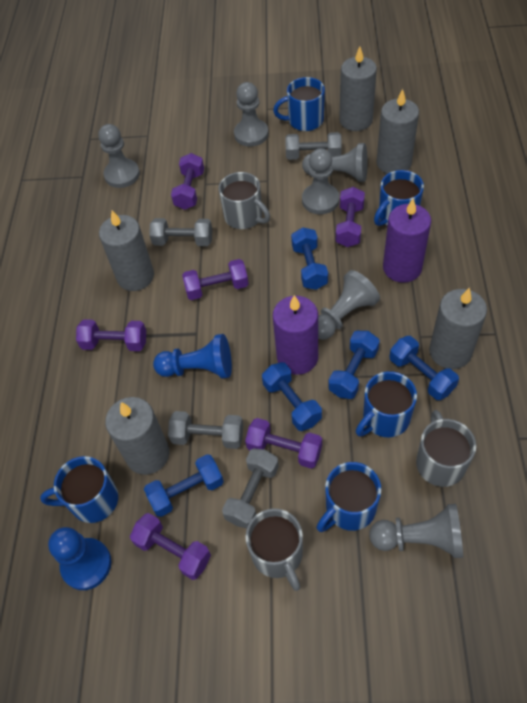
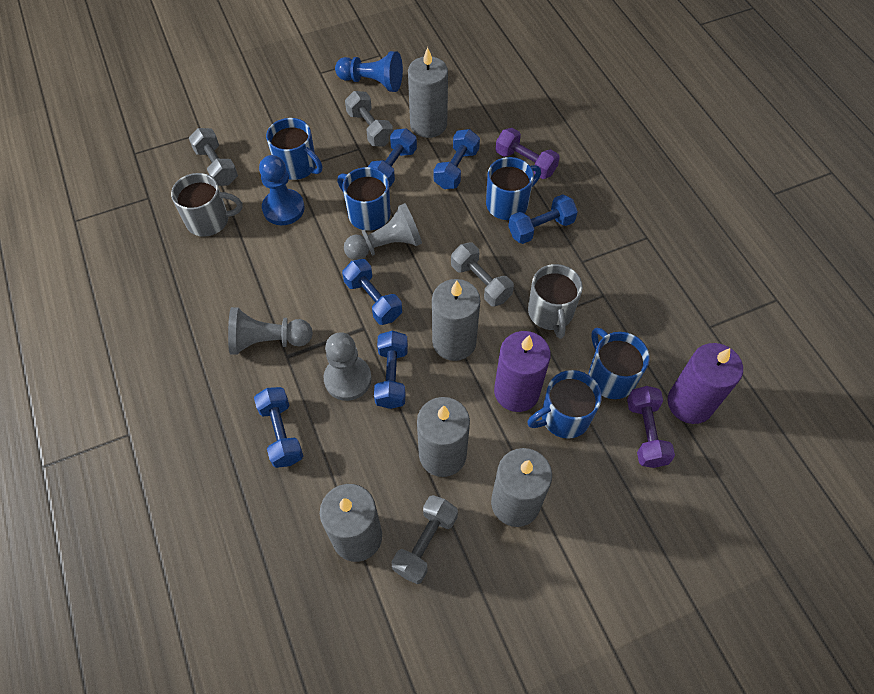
blue dumbbell: [144,454,224,517] [262,362,322,431] [291,227,328,290] [328,331,380,399] [389,336,459,400] = 5 -> [254,387,303,468] [342,259,402,325] [368,128,417,187] [374,331,408,409] [434,129,480,189] [508,194,578,244] = 6
grey mug: [219,172,270,229] [245,508,303,591] [416,410,476,487] = 3 -> [171,173,242,237] [528,264,583,339] = 2
grey pawn: [98,124,140,188] [234,82,269,146] [302,143,368,182] [302,148,339,214] [318,270,380,340] [369,504,463,558] = 6 -> [228,307,313,355] [324,332,372,401] [344,203,422,260] = 3
purple dumbbell: [76,319,146,351] [130,513,211,580] [171,153,204,210] [182,259,248,300] [245,418,322,469] [336,187,365,247] = 6 -> [495,128,560,179] [627,386,675,468] = 2

